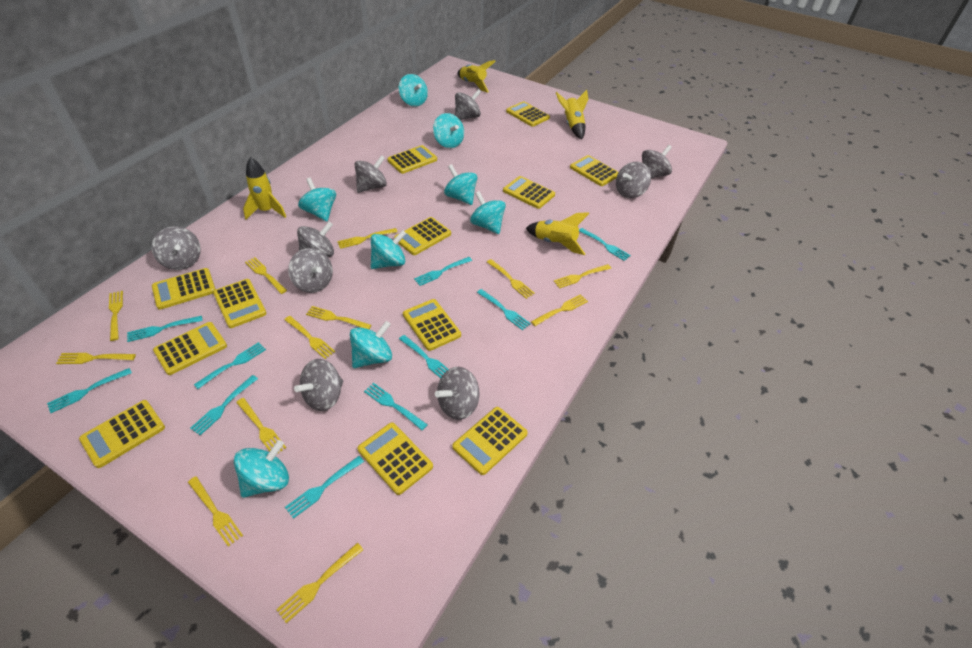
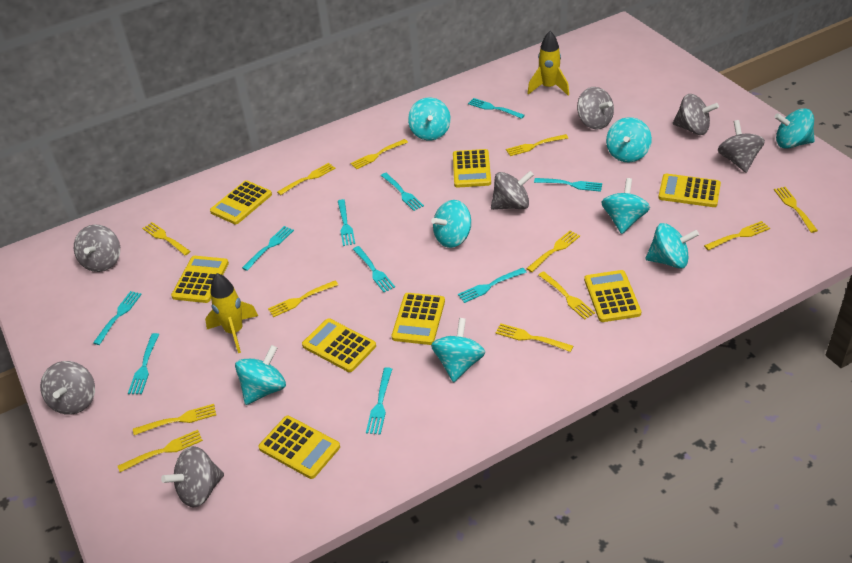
grey spinning top: [152,226,201,270] [288,248,333,293] [294,359,343,411] [297,222,334,257] [355,155,387,193] [435,367,480,420] [455,89,481,120] [616,161,651,199] [642,145,672,178] = 9 -> [40,361,95,415] [74,225,120,272] [161,446,224,507] [491,171,534,210] [577,87,614,130] [673,94,719,135] [718,120,765,172] = 7
yellow calculator: [79,400,165,468] [152,268,216,310] [153,322,227,375] [213,279,267,328] [358,423,433,495] [387,145,437,174] [394,217,451,255] [403,299,461,351] [452,407,527,475] [503,176,555,209] [506,101,550,127] [570,155,619,186] = 12 -> [171,256,229,303] [210,180,272,224] [258,416,340,479] [302,318,376,372] [391,293,445,345] [453,149,491,188] [584,270,641,322] [658,174,721,207] = 8
yellow rocket: [243,157,286,220] [458,60,496,93] [526,212,590,255] [556,90,588,139] = 4 -> [205,273,258,353] [527,31,569,95] = 2

